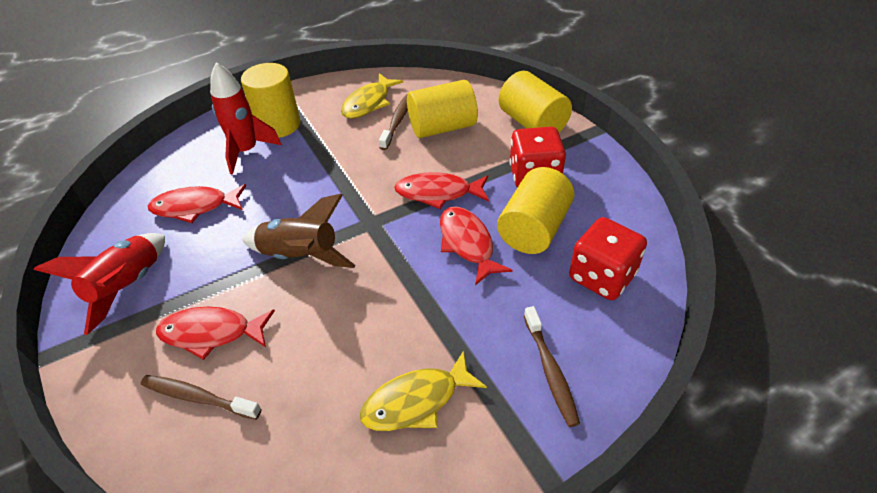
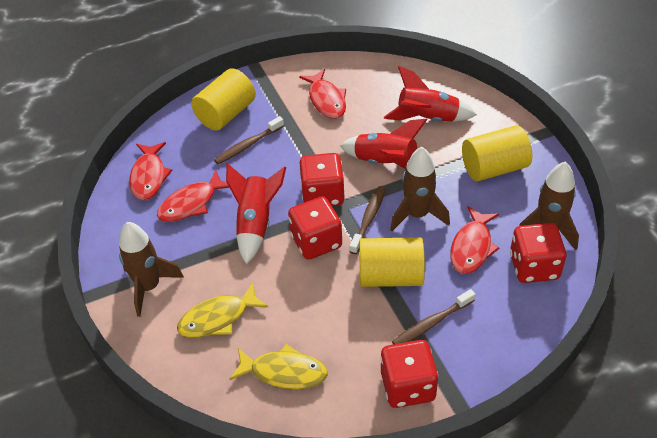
brown rocket: [242,194,355,268] = 1 -> [119,222,184,317] [390,147,450,231] [519,162,579,250] = 3
red dice: [509,127,566,188] [569,217,647,300] = 2 -> [288,196,342,260] [299,153,345,206] [380,340,438,408] [510,223,566,283] = 4
red rocket: [34,233,165,335] [210,62,282,174] = 2 -> [226,163,286,264] [340,119,427,169] [384,66,477,122] = 3
yellow cylinder: [241,63,300,138] [407,80,478,138] [497,167,574,254] [499,71,572,132] = 4 -> [191,68,256,131] [359,237,425,287] [462,125,532,181] = 3

